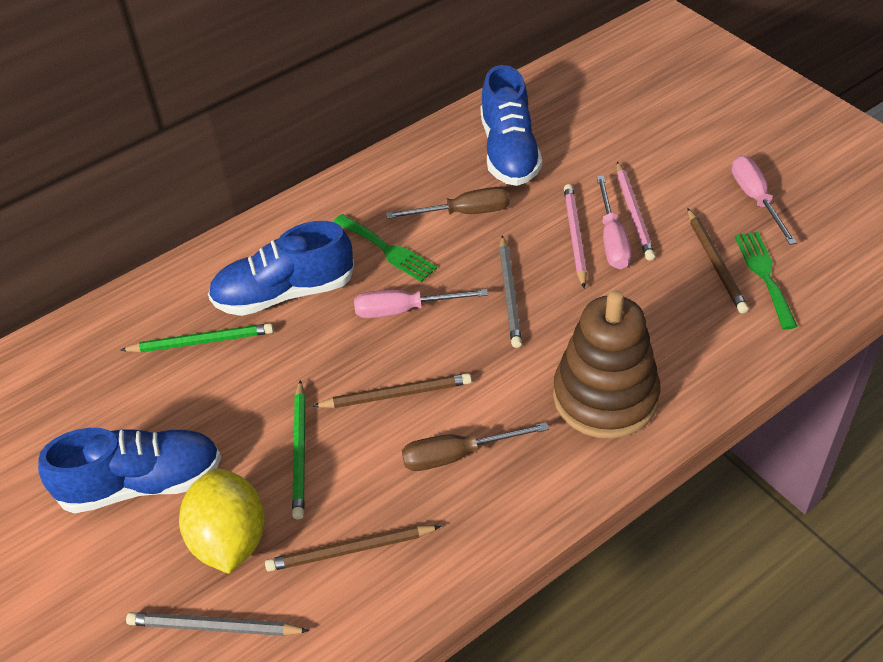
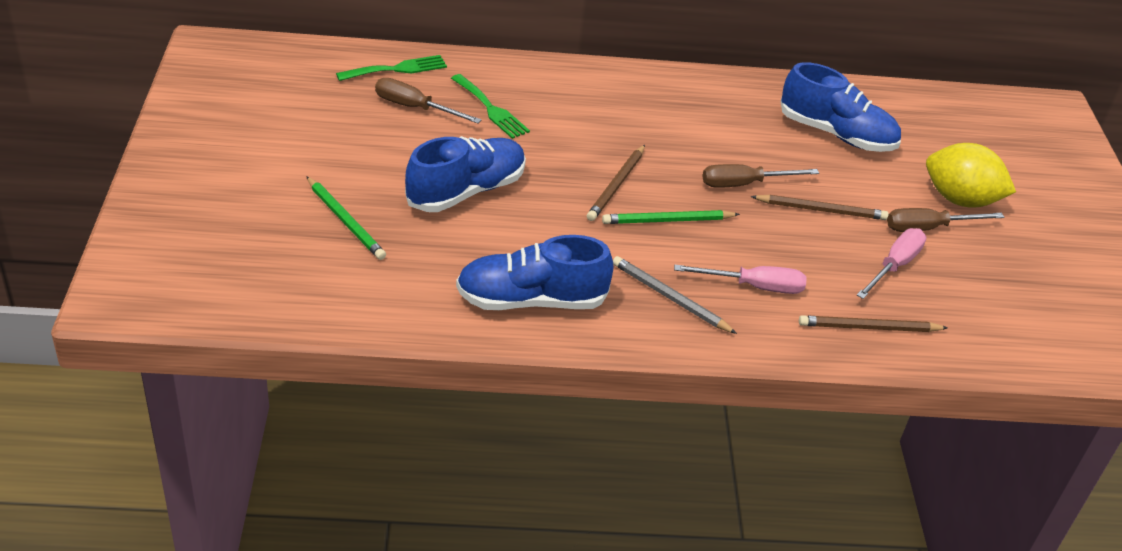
brown screwdriver: [386,187,510,219] [402,422,549,471] = 2 -> [375,78,481,124] [703,164,819,188] [887,208,1004,232] = 3
brown stacking toy: [553,290,661,439] = 1 -> none = 0
grey pencil: [126,612,309,636] [499,235,522,348] = 2 -> [613,256,737,334] = 1
pink pencil: [564,184,587,288] [617,161,655,260] = 2 -> none = 0
pink screwdriver: [354,289,488,318] [597,176,631,269] [732,156,797,245] = 3 -> [674,265,807,294] [857,228,927,299] = 2

